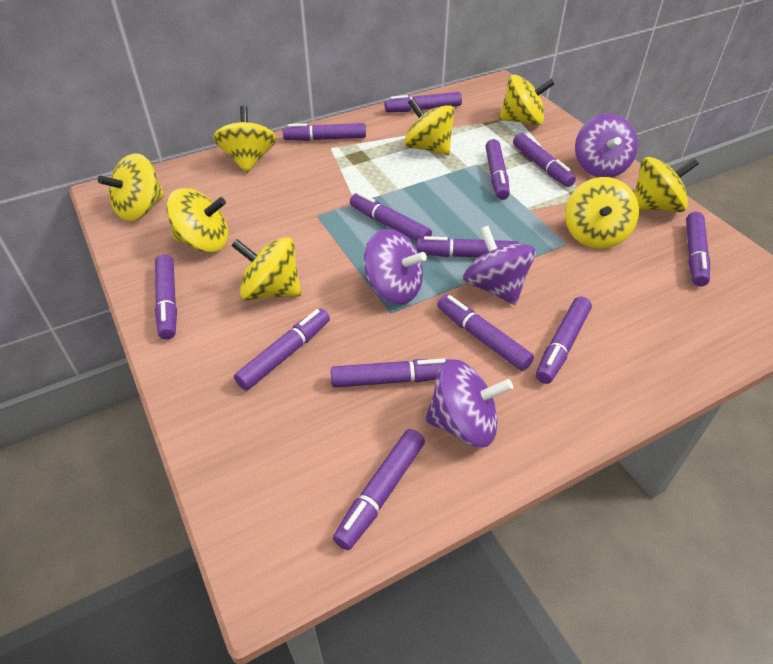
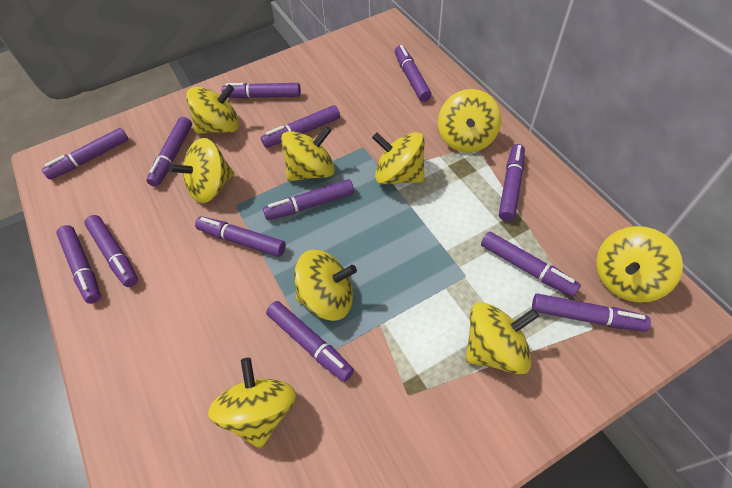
purple spinning top: [364,229,427,304] [425,359,513,448] [463,226,536,305] [575,114,638,178] = 4 -> none = 0
yellow spinning top: [98,153,164,221] [166,188,228,252] [213,106,276,173] [231,237,301,300] [404,98,455,155] [499,75,554,125] [565,177,639,249] [634,157,699,212] = 8 -> [169,138,234,203] [186,84,239,134] [208,358,296,449] [281,126,335,181] [294,250,357,321] [372,132,425,184] [438,89,501,153] [465,302,539,375] [596,226,683,303] = 9

